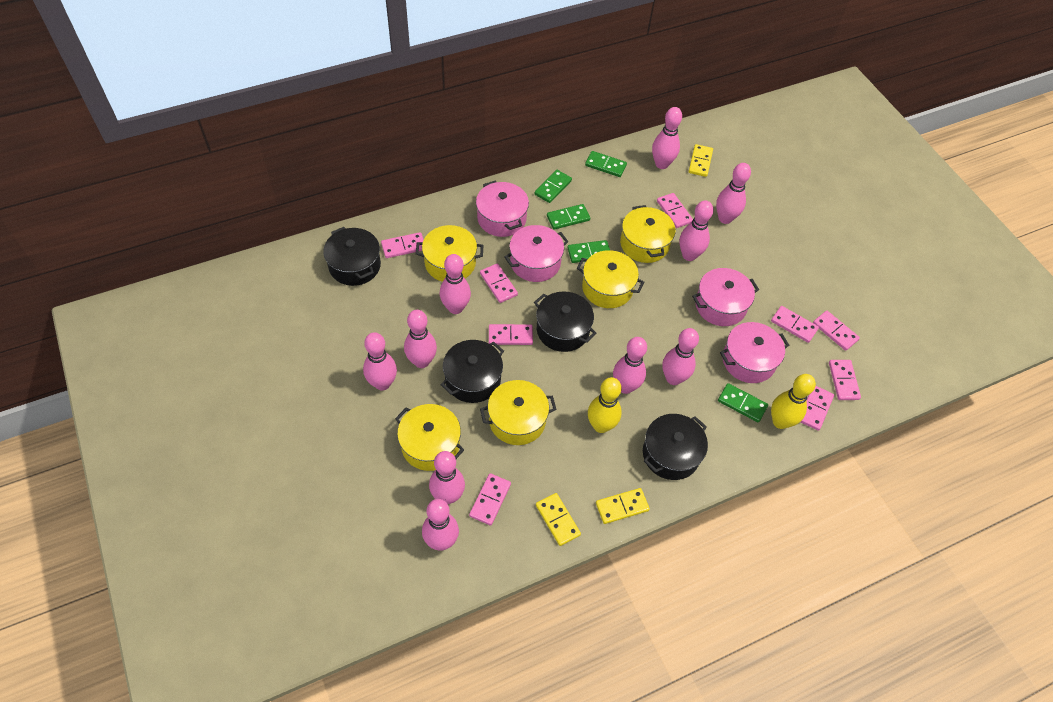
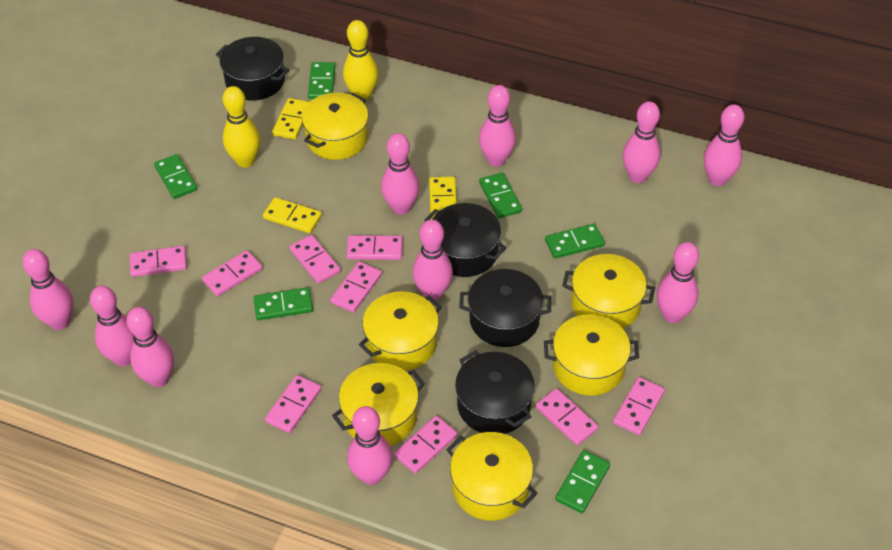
green domino: [534,170,572,203] [547,204,590,230] [567,240,610,263] [585,151,627,177] [718,383,768,423] = 5 -> [154,154,197,199] [254,287,313,320] [308,62,335,99] [479,173,522,218] [545,224,605,259] [555,450,610,513] = 6
pink pot: [476,181,529,237] [504,225,568,282] [692,268,759,326] [720,322,789,383] = 4 -> none = 0
yellow pot: [395,404,464,471] [416,225,483,282] [480,380,556,445] [577,250,644,308] [620,205,675,263] = 5 -> [302,93,369,160] [332,363,425,446] [358,291,442,371] [446,432,538,521] [544,314,639,396] [562,254,655,328] = 6

